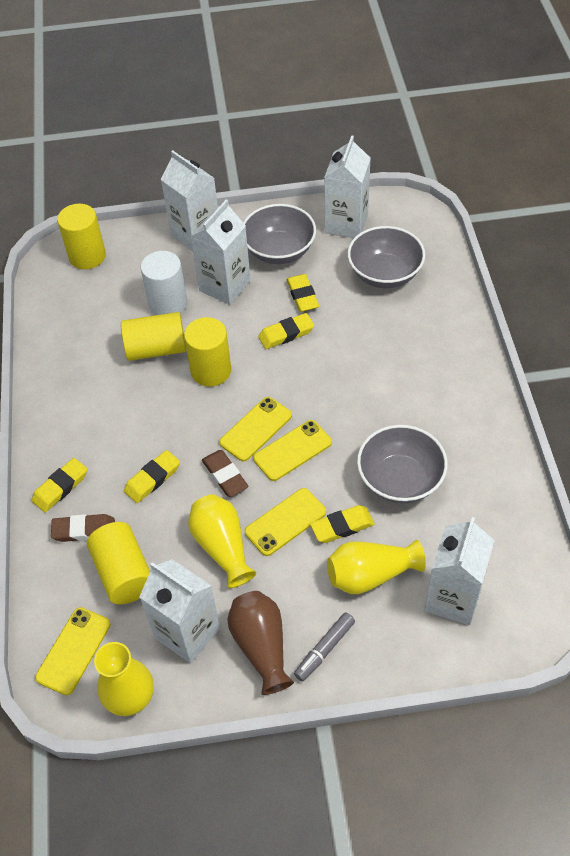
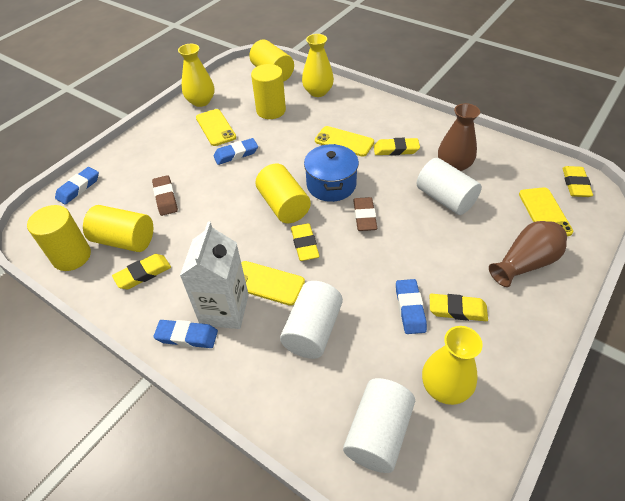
blue eraser: none = 0 -> [55,167,99,205] [153,320,218,348] [213,138,258,165] [396,279,427,334] = 4
blue pot: none = 0 -> [304,144,359,202] = 1
brown vase: [227,591,294,695] = 1 -> [438,103,480,171] [489,221,567,287] = 2
grey bowl: [243,204,316,264] [348,226,425,288] [357,425,448,504] = 3 -> none = 0
grey marker: [294,612,355,682] = 1 -> none = 0
white carton: [140,559,220,664] [161,150,218,251] [190,199,251,305] [325,135,371,238] [424,517,495,625] = 5 -> [180,221,249,329] = 1
white cylinder: [140,251,187,315] = 1 -> [280,281,343,359] [343,378,415,473] [417,158,482,215] = 3
yellow cylinder: [57,204,106,269] [87,522,150,604] [121,312,186,361] [184,317,231,387] = 4 -> [27,205,91,271] [83,205,153,252] [249,39,294,82] [251,64,286,119] [255,164,311,223] = 5

